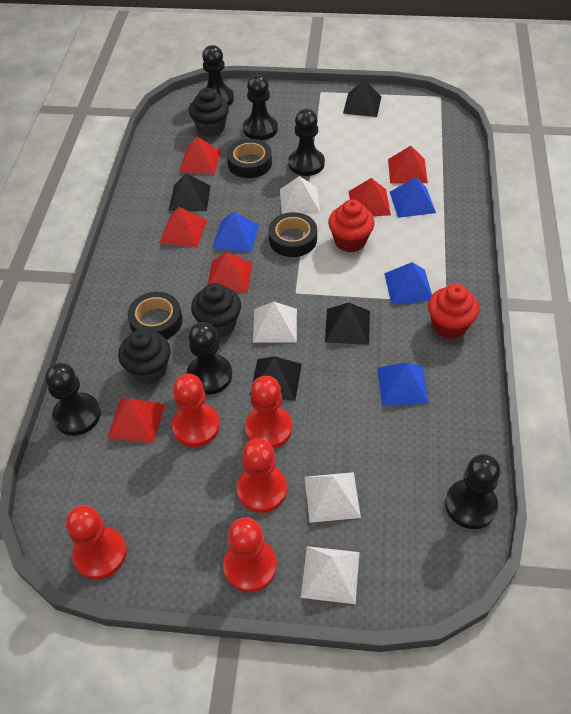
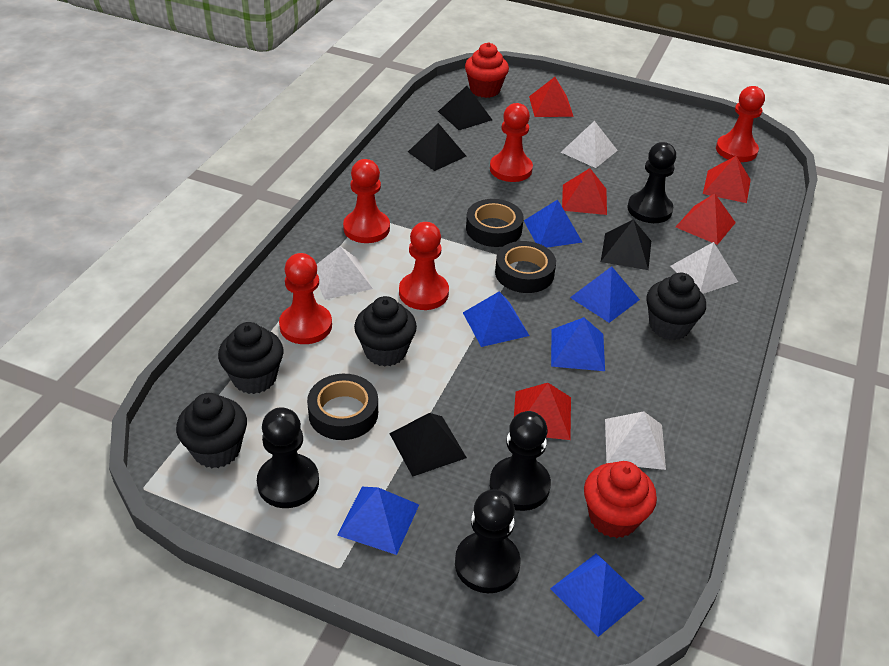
black cupcake: [118,329,171,384] [189,87,229,137] [191,283,241,338] = 3 -> [176,393,247,468] [218,322,284,394] [354,296,417,367] [646,273,706,340] = 4
black pawn: [45,363,101,436] [187,322,232,394] [202,45,234,106] [243,75,278,140] [288,109,325,176] [445,454,500,529] = 6 -> [257,407,319,508] [455,489,521,593] [490,411,551,511] [627,142,676,223] = 4
blue pyramid: [213,212,259,253] [377,362,429,406] [384,262,432,304] [390,177,436,218] = 4 -> [337,487,419,555] [463,292,530,347] [524,199,582,248] [550,553,644,637] [551,317,605,371] [570,266,640,323] = 6
red pyramid: [107,398,165,444] [159,207,207,248] [179,136,221,175] [208,252,252,293] [349,178,391,216] [388,146,428,183] = 6 -> [514,383,571,440] [529,77,574,117] [562,168,607,215] [676,193,736,245] [703,156,751,203] = 5

